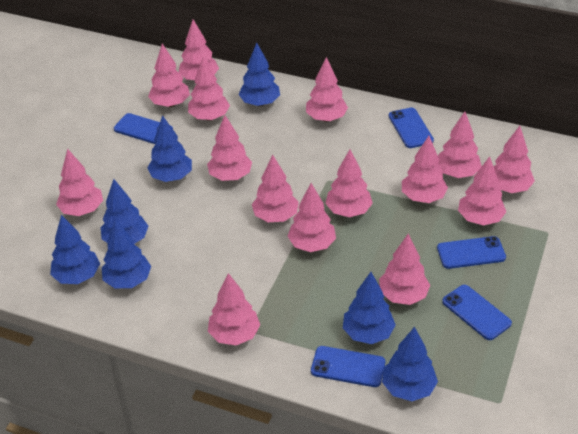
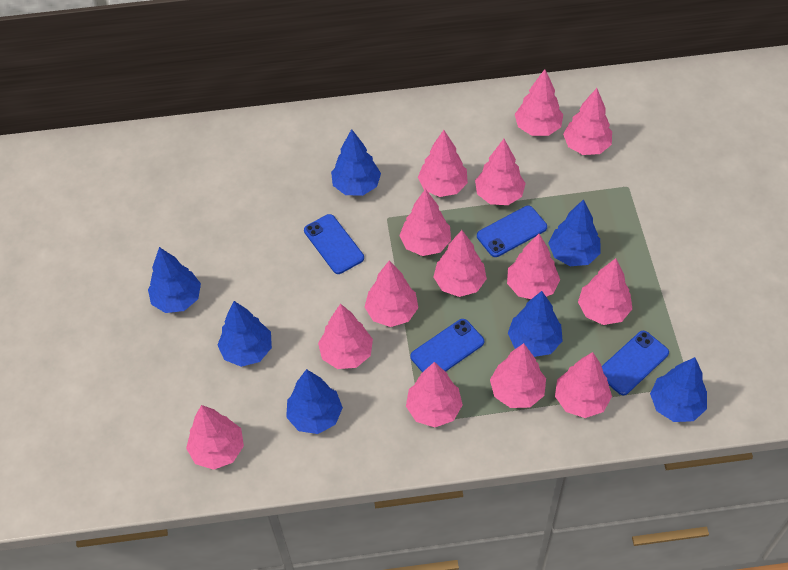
blue phone: [114,113,173,144] [311,346,385,387] [389,107,434,148] [437,236,506,269] [442,285,512,340] = 5 -> [304,214,364,274] [410,319,484,372] [477,206,547,257] [602,331,669,395] = 4
pink tree: [56,149,103,216] [148,44,190,107] [179,19,219,80] [188,57,230,121] [207,115,252,181] [208,273,260,345] [252,155,299,222] [287,183,336,252] [306,57,348,122] [325,150,373,217] [379,234,430,305] [402,136,448,203] [438,112,482,178] [458,156,506,226] [493,126,535,193] = 15 -> [186,405,244,470] [318,304,373,369] [365,260,418,327] [399,189,451,256] [406,362,463,427] [418,130,468,197] [433,230,487,297] [475,139,526,205] [490,343,546,408] [507,234,560,299] [515,69,563,136] [555,352,612,418] [563,88,612,155] [578,258,632,325] = 14

